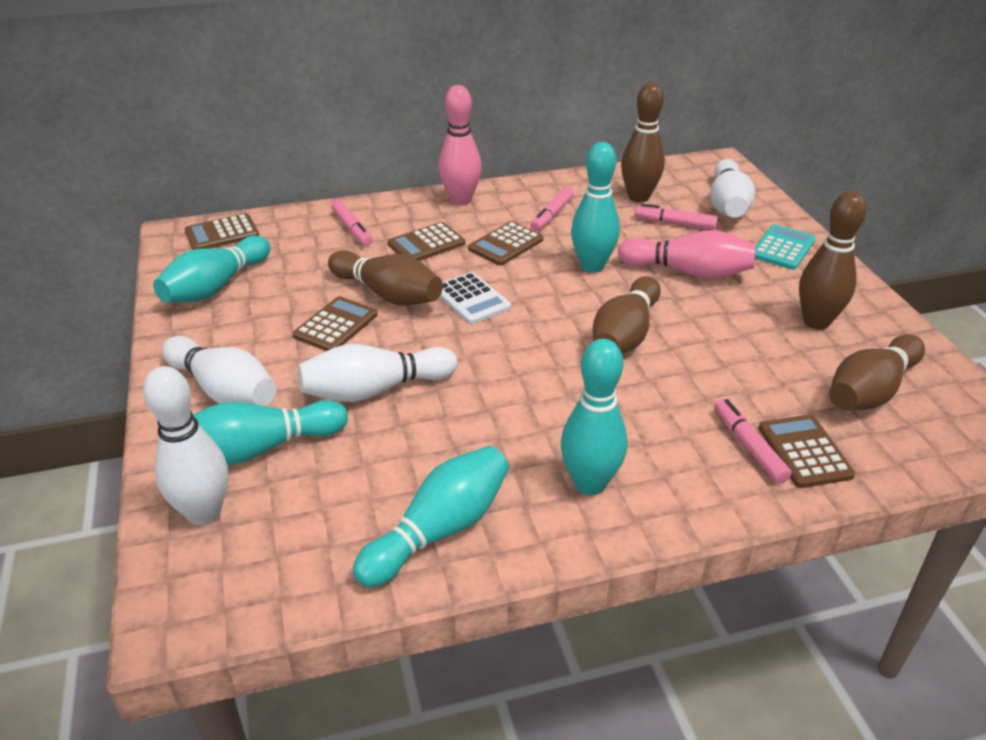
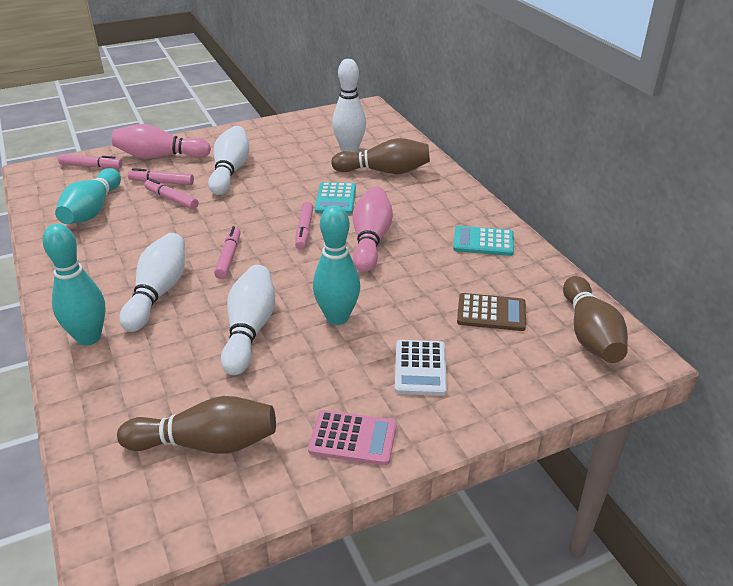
brown bowling pin: [328,250,443,306] [593,276,661,354] [621,82,665,202] [799,191,867,330] [829,334,925,411] = 5 -> [117,396,276,454] [331,138,430,174] [563,276,628,363] = 3
brown calculator: [185,213,259,250] [293,296,378,351] [388,222,465,261] [468,221,543,266] [759,414,855,488] = 5 -> [457,293,526,331] = 1
pink calculator: none = 0 -> [308,410,397,465] = 1
pink marker: [331,200,373,246] [531,187,574,231] [635,204,718,229] [714,399,792,484] = 4 -> [58,154,122,168] [128,168,194,185] [144,178,198,209] [214,226,241,279] [295,202,313,250] = 5
turquoise bowling pin: [153,236,271,303] [193,400,348,465] [353,446,509,588] [561,339,627,495] [571,142,620,273] = 5 -> [42,224,106,346] [55,168,121,224] [313,205,360,325] = 3
turquoise calculator: [755,225,816,270] = 1 -> [315,182,356,214] [453,226,514,256] = 2

